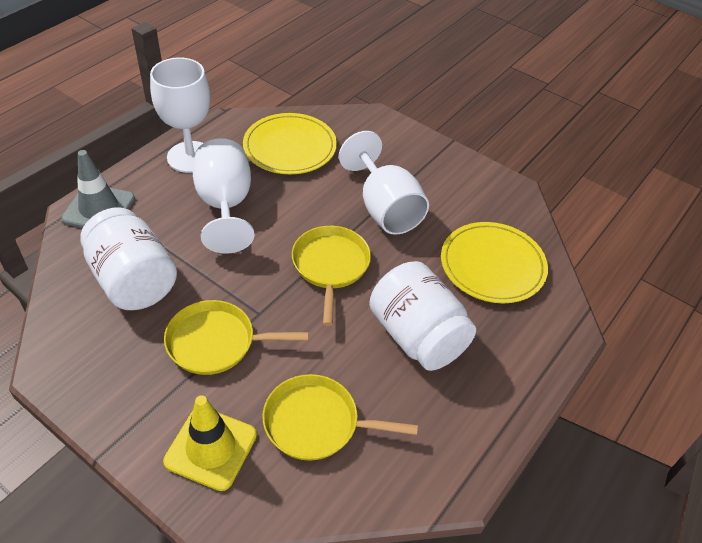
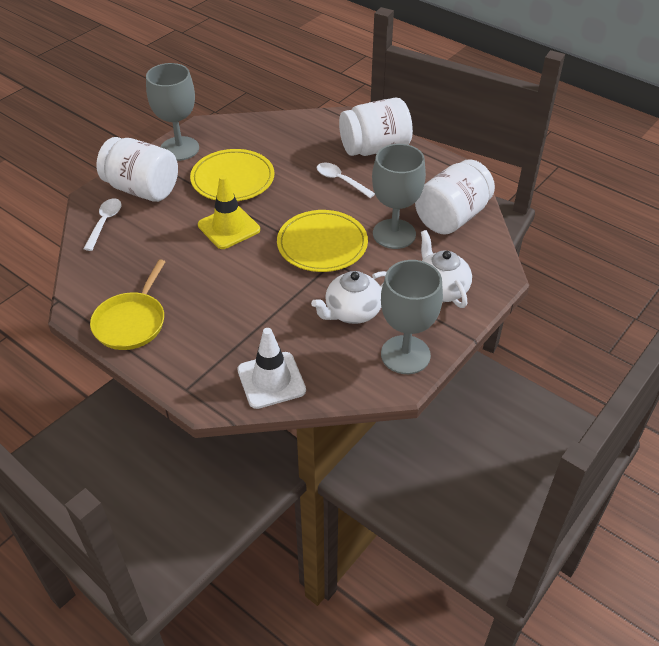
grey goblet: none = 0 -> [146,63,199,161] [372,144,426,249] [381,260,443,374] = 3
grey traffic cone: [61,150,135,228] = 1 -> none = 0
white goblet: [150,57,210,173] [193,138,255,254] [339,131,429,235] = 3 -> none = 0
white jar: [80,208,177,310] [369,261,476,371] = 2 -> [96,137,178,202] [339,98,413,156] [415,159,495,235] = 3
white spoon: none = 0 -> [83,198,121,251] [317,162,375,198] = 2
white teapot: none = 0 -> [311,271,387,324] [421,230,472,308] = 2
white traffic cone: none = 0 -> [237,328,306,409] = 1
yellow pan: [164,300,309,375] [262,374,418,461] [292,226,371,326] = 3 -> [90,259,165,350] = 1

